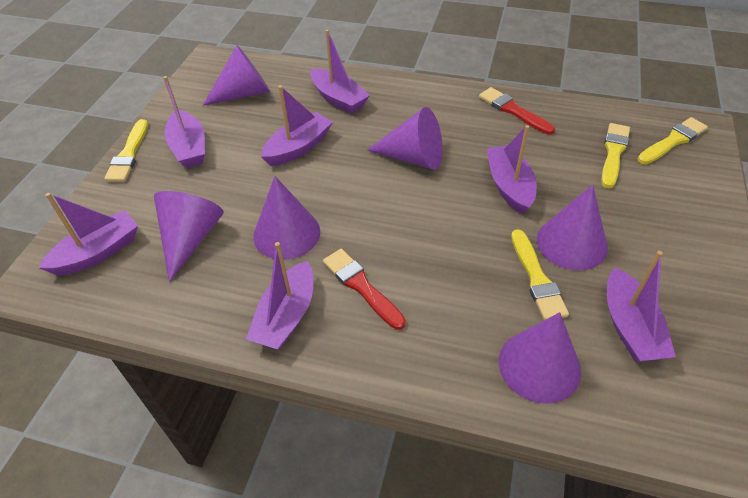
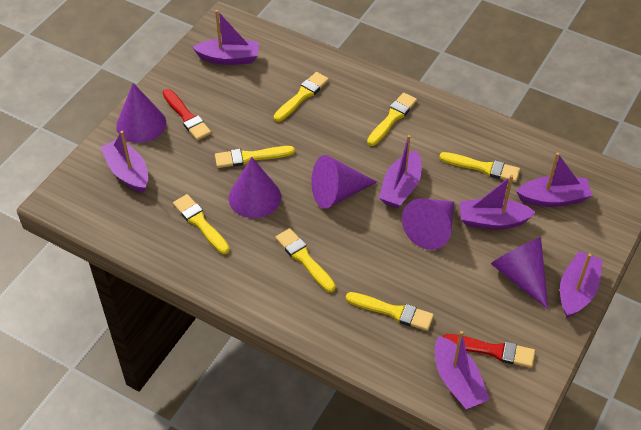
purple cone: [154,191,224,282] [203,45,270,106] [253,176,320,260] [367,107,443,170] [499,312,581,404] [537,184,608,271] = 6 -> [116,83,166,143] [229,157,281,218] [311,155,377,209] [402,198,454,250] [491,237,548,309] = 5
yellow brush: [105,119,148,182] [511,229,569,320] [601,123,630,188] [638,117,708,164] = 4 -> [173,194,230,254] [215,146,295,168] [274,72,329,122] [275,228,336,292] [346,292,434,331] [367,92,417,146] [439,152,520,182] = 7

